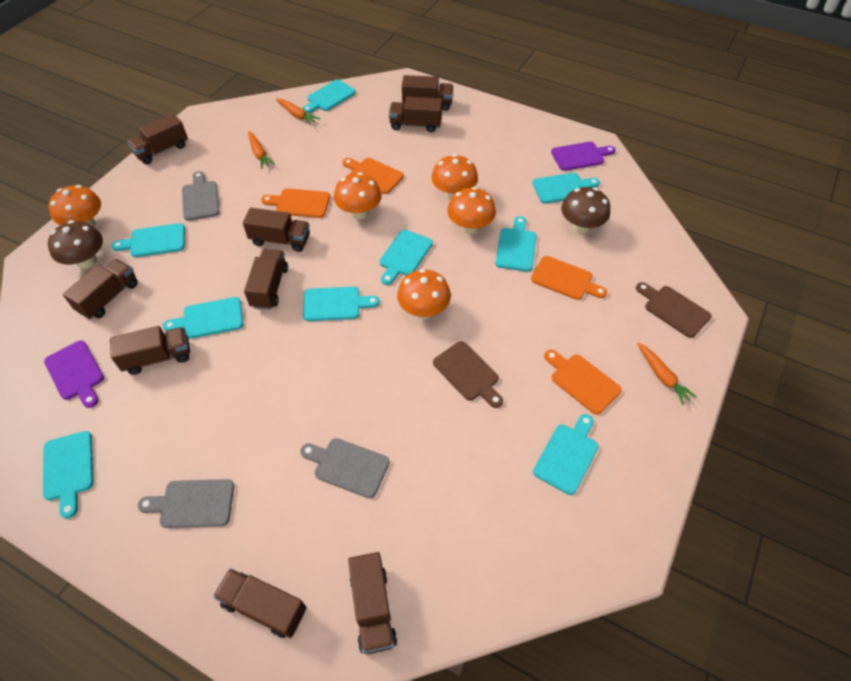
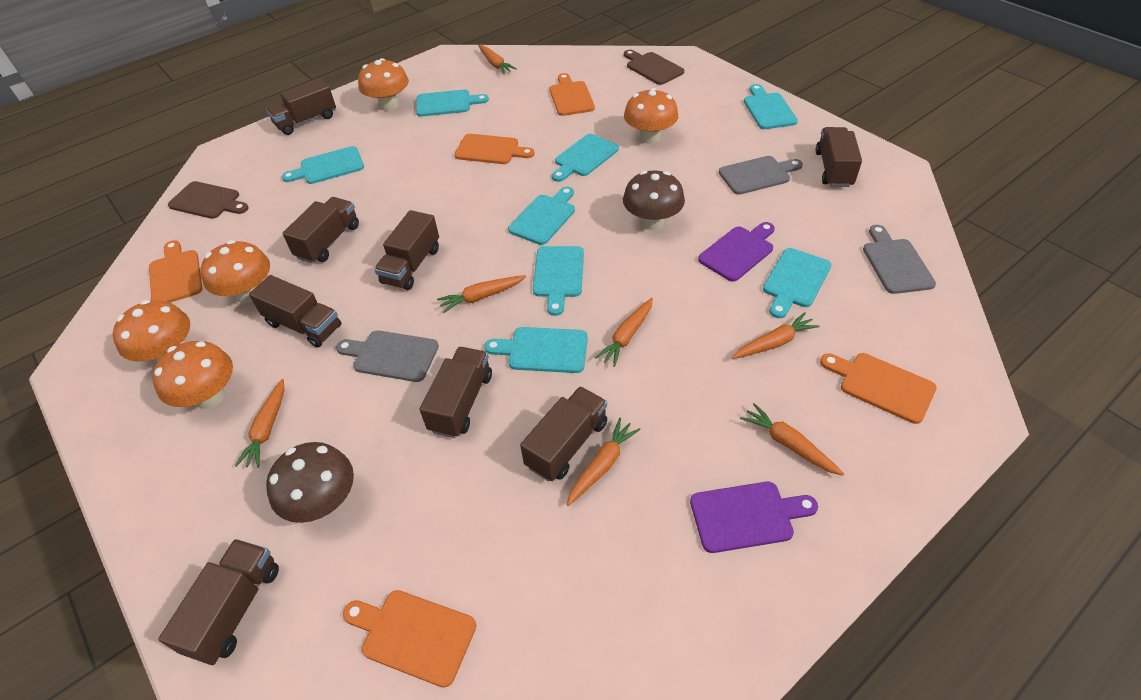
brown truck: [63,259,138,319] [110,326,190,375] [127,113,188,164] [213,568,307,638] [243,208,310,252] [244,249,288,310] [348,552,397,654] [389,97,442,132] [402,75,453,111] = 9 -> [158,539,279,665] [249,275,342,348] [266,78,336,135] [282,197,359,264] [374,210,439,290] [420,347,492,438] [520,386,607,481] [816,127,862,187] = 8
orange carrot: [248,131,275,169] [276,98,320,125] [637,342,697,405] = 3 -> [235,379,285,468] [437,275,526,313] [478,45,517,74] [567,418,641,506] [595,298,653,367] [732,312,820,359] [740,403,844,476] = 7
orange cutting board: [261,188,330,218] [342,158,404,194] [531,256,607,300] [544,350,622,415] = 4 -> [149,240,202,303] [343,590,476,688] [454,134,535,164] [550,73,595,116] [820,353,937,424] = 5
turquoise cutting board: [43,431,93,519] [111,223,185,257] [163,297,243,339] [302,80,356,114] [303,287,380,321] [380,230,433,285] [495,216,536,271] [532,173,600,204] [533,414,598,495] = 9 -> [282,146,364,184] [416,89,489,117] [484,327,588,373] [508,186,575,245] [533,246,584,316] [552,134,619,182] [744,84,798,129] [763,248,832,318] = 8

